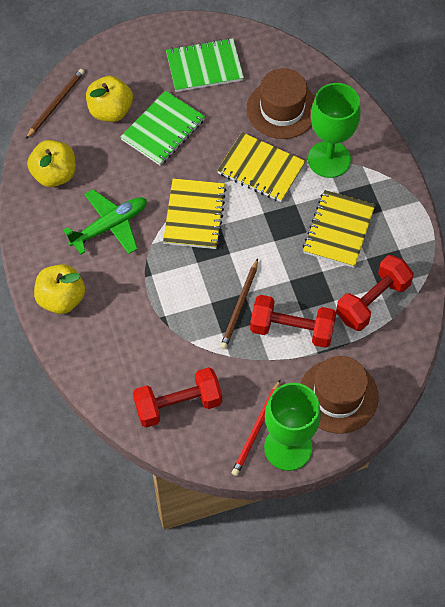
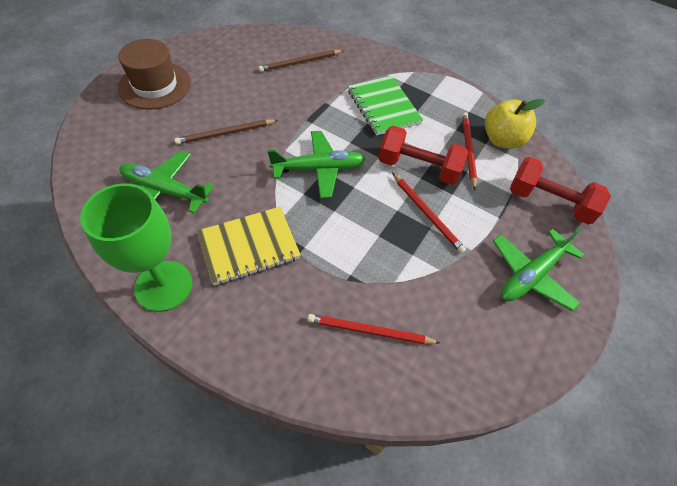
brown hat: [247,68,315,139] [300,356,379,433] = 2 -> [118,39,191,110] = 1
green goblet: [264,383,321,471] [308,83,361,178] = 2 -> [80,183,192,312] = 1
green notebook: [120,91,205,166] [166,38,244,92] = 2 -> [348,76,423,136] = 1
green plane: [63,189,147,254] = 1 -> [119,151,214,213] [268,131,365,199] [493,228,584,311] = 3
red dumbbell: [133,367,222,428] [250,295,336,348] [336,255,414,331] = 3 -> [378,126,468,185] [510,157,611,225] = 2
red pencil: [232,380,280,476] = 1 -> [307,314,440,344] [392,173,466,253] [462,112,477,189] = 3
yellow apple: [27,140,76,187] [34,264,85,314] [86,76,133,122] = 3 -> [485,99,545,149] = 1
yellow notebook: [163,178,226,249] [217,132,306,202] [303,190,375,268] = 3 -> [197,207,301,286] = 1

